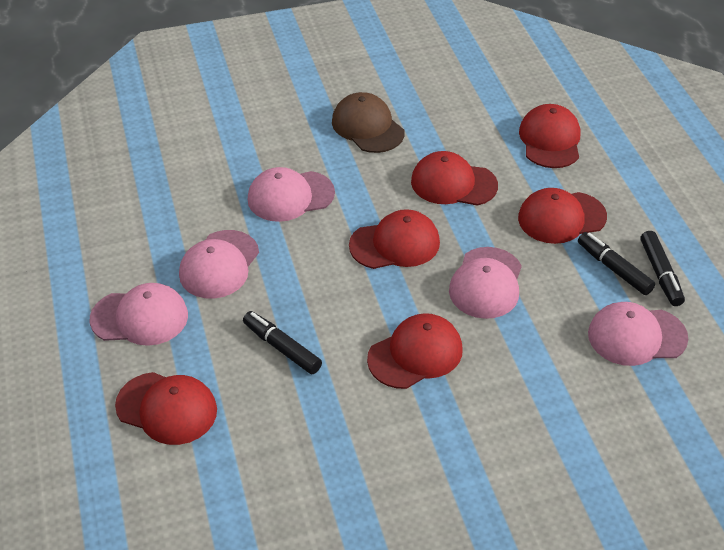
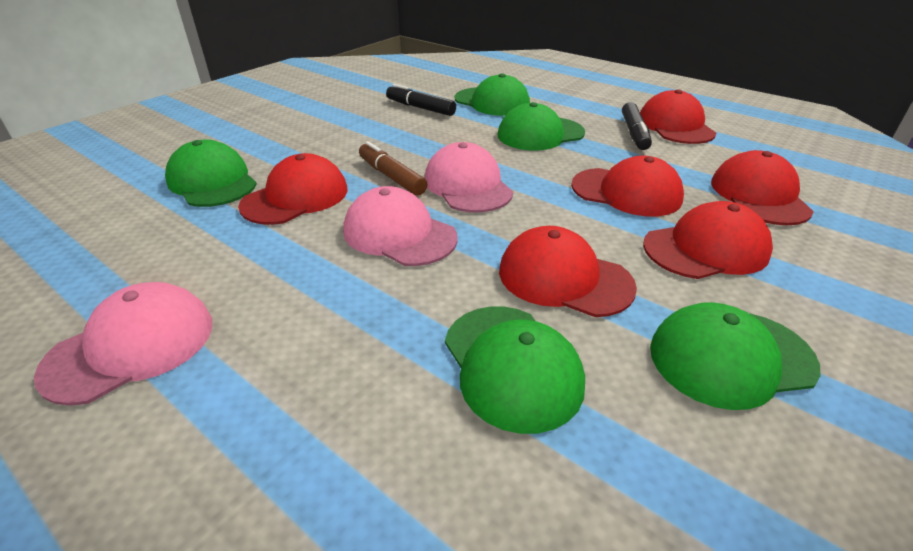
black marker: [243,311,322,374] [578,232,655,295] [640,231,685,306] = 3 -> [386,84,456,116] [622,102,652,150] = 2
brown cap: [332,92,404,153] = 1 -> none = 0
brown marker: none = 0 -> [359,141,427,196] = 1
green cap: none = 0 -> [165,140,257,207] [445,306,585,434] [455,73,530,116] [498,102,585,151] [650,302,820,410] = 5
pink cap: [90,283,188,346] [179,230,259,299] [247,167,335,222] [449,247,522,319] [588,302,688,366] = 5 -> [34,282,212,406] [343,186,458,266] [425,142,513,212] = 3

